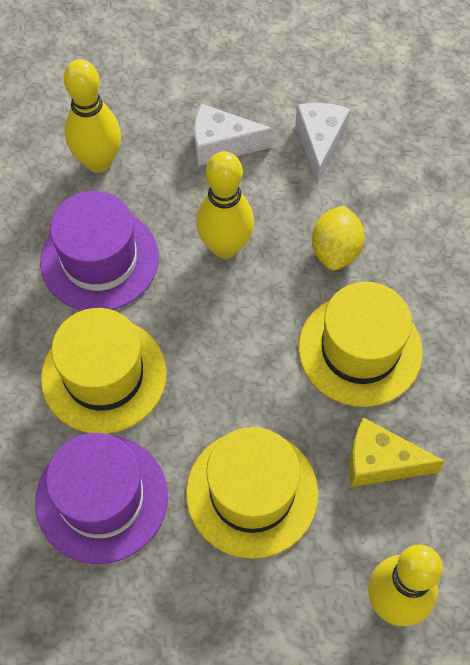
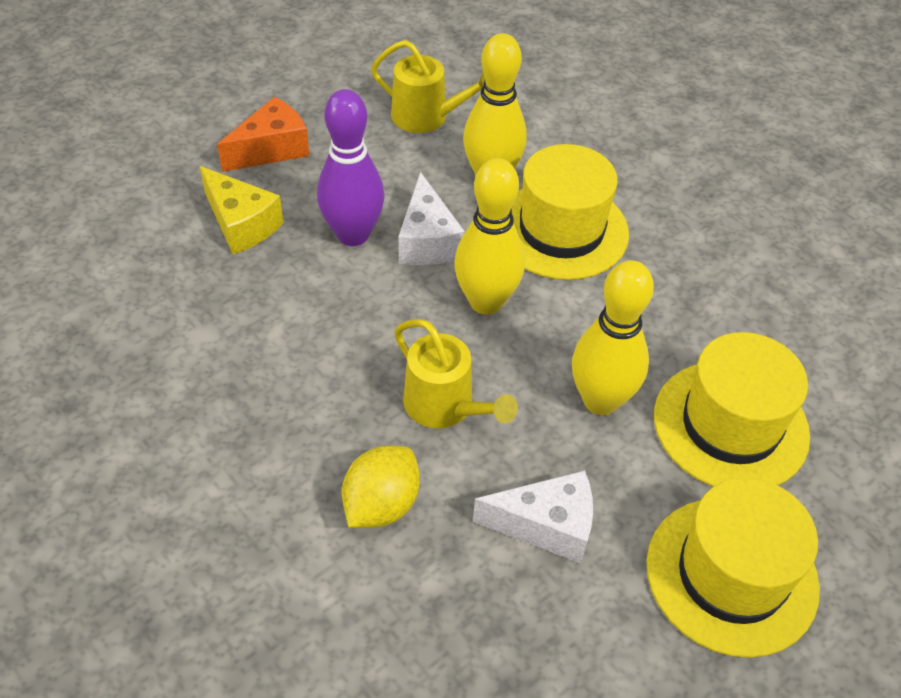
orange cheese: none = 0 -> [217,97,309,172] = 1
purple bowling pin: none = 0 -> [317,89,385,246] = 1
purple hat: [35,433,168,564] [40,191,159,310] = 2 -> none = 0
yellow watering can: none = 0 -> [371,40,485,133] [394,319,518,428] = 2

